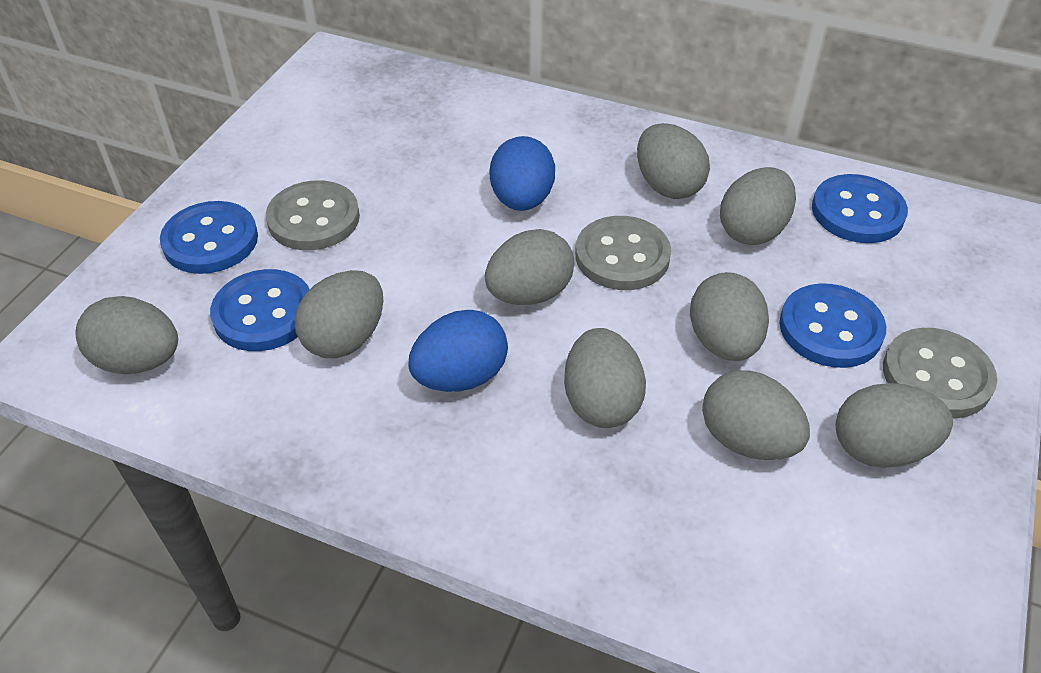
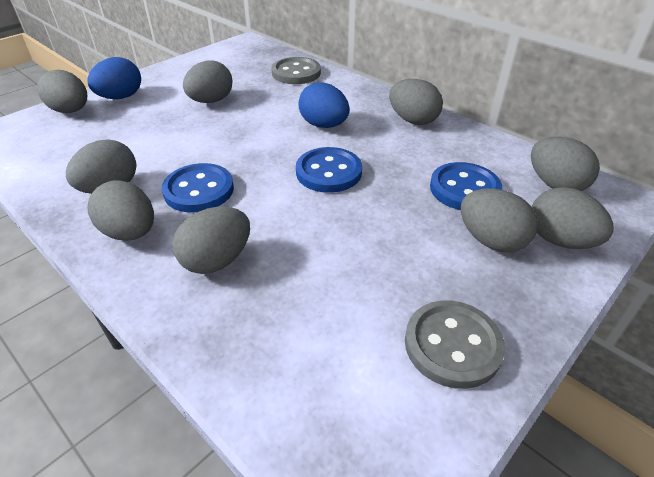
blue button: [160,201,258,274] [210,269,310,351] [780,283,886,368] [812,174,908,243] = 4 -> [162,163,234,213] [296,147,362,193] [430,162,502,210] = 3
grey button: [266,180,360,250] [575,216,671,290] [883,328,997,418] = 3 -> [271,57,321,84] [405,300,505,389] = 2

